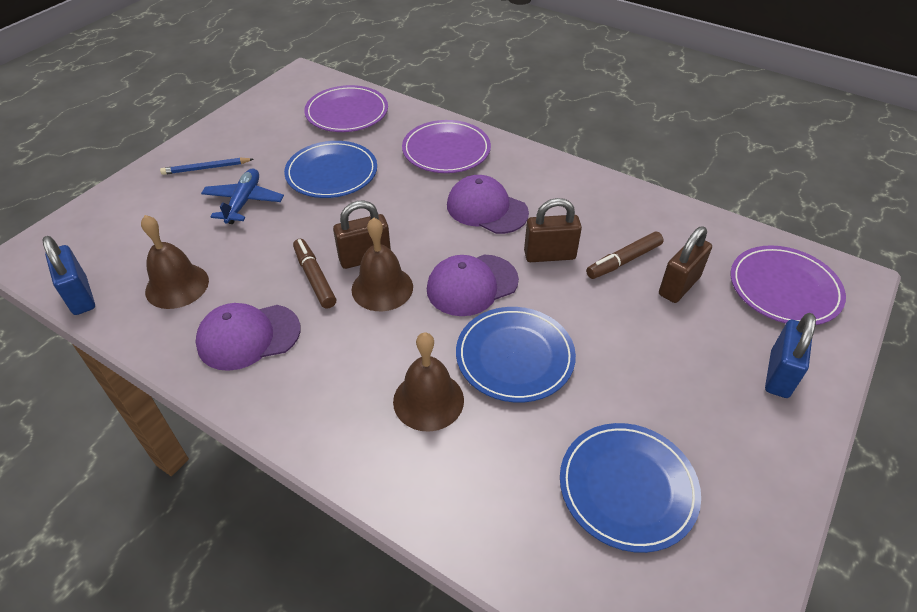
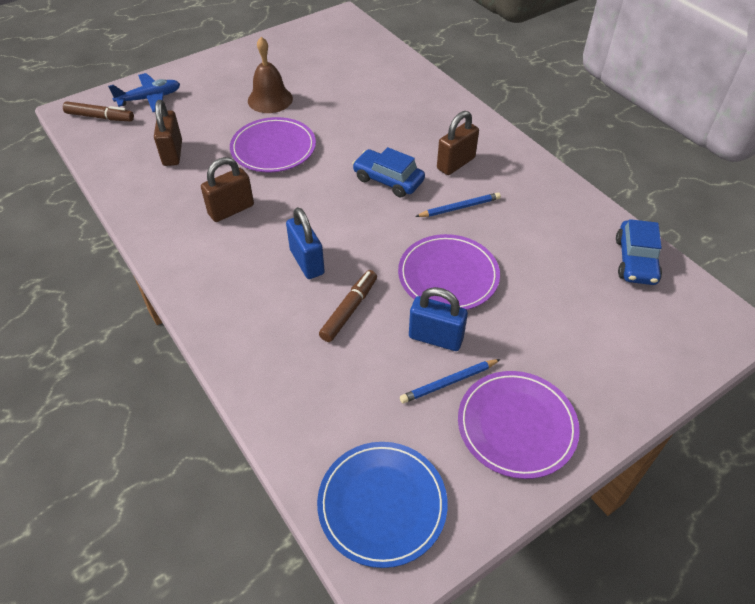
blue car: none = 0 -> [352,147,425,198] [616,219,662,285] = 2
blue pencil: [160,158,254,175] = 1 -> [400,359,501,403] [415,192,501,217] = 2
blue plate: [284,141,377,198] [456,307,576,403] [560,423,701,553] = 3 -> [317,442,448,568] = 1
brown bell: [141,215,209,309] [352,218,413,311] [393,332,464,431] = 3 -> [248,37,293,113] = 1
purple cap: [195,303,301,371] [427,254,519,316] [447,175,529,234] = 3 -> none = 0

